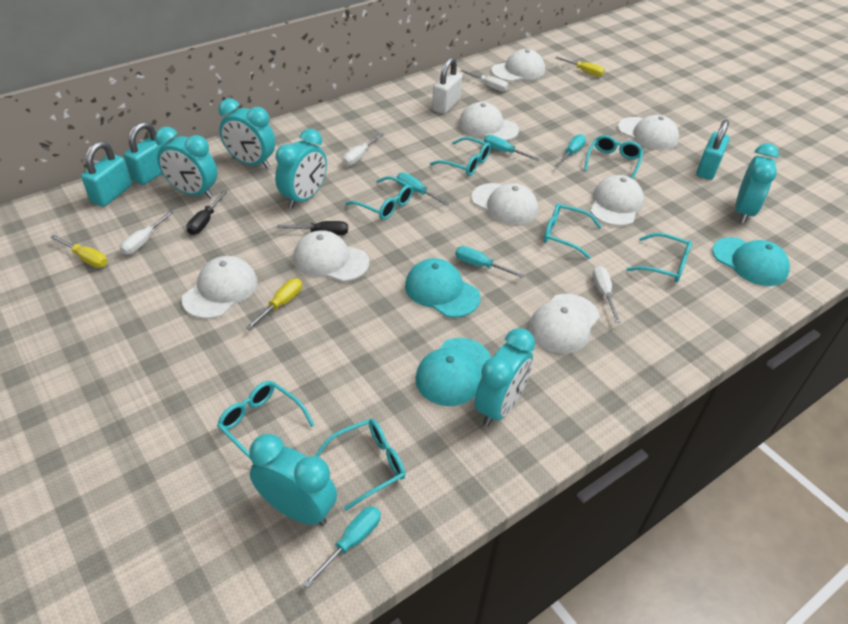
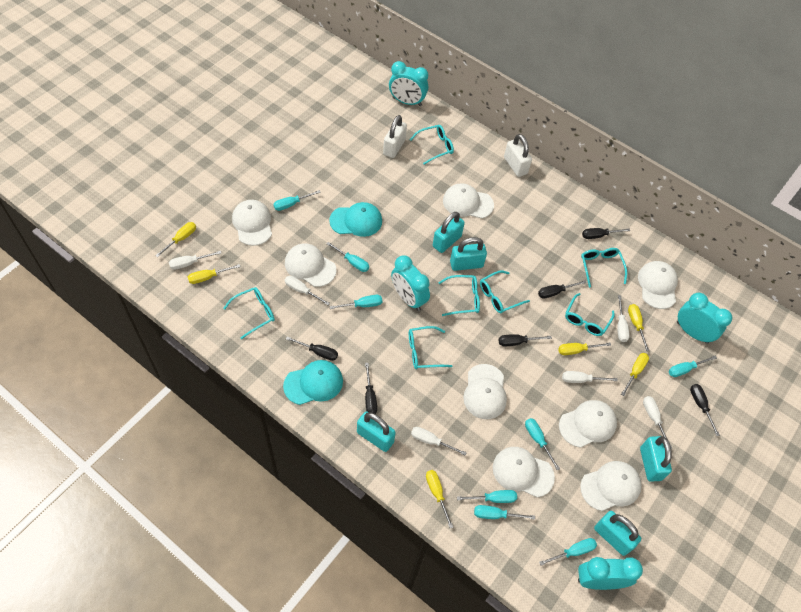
black screwdriver: [187,190,228,235] [277,221,348,235] = 2 -> [286,337,338,361] [365,363,377,414] [498,334,552,346] [538,280,586,298] [582,228,630,239] [690,384,720,436] = 6
turquoise cap: [405,258,480,318] [415,338,491,406] [712,237,790,286] = 3 -> [283,360,343,405] [329,202,382,237] = 2
turquoise clock: [155,127,217,199] [219,98,275,169] [249,434,337,526] [275,129,327,209] [474,328,535,427] [735,143,779,223] = 6 -> [389,61,428,106] [391,255,430,311] [578,557,643,590] [677,293,732,344] = 4
turquoise padlock: [81,141,132,207] [124,122,167,185] [696,120,730,180] = 3 -> [357,411,396,452] [433,212,465,253] [450,237,487,271] [594,511,641,556] [640,436,672,482] = 5
turquoise screwdriver: [303,506,381,588] [397,173,449,206] [455,246,524,278] [484,135,540,161] [555,134,586,167] = 5 -> [273,190,321,211] [327,242,369,272] [329,295,382,309] [457,490,517,503] [474,505,535,520] [525,418,560,470] [539,538,597,566] [669,356,717,377] = 8
white padlock: [432,57,463,114] = 1 -> [383,115,407,158] [504,134,532,177] = 2
white screwdriver: [120,210,174,255] [343,133,383,166] [461,70,508,92] [592,266,621,323] = 4 -> [169,251,221,270] [285,276,330,305] [411,427,467,455] [562,371,618,383] [617,295,630,342] [643,396,672,449] = 6
yellow screwdriver: [50,235,107,268] [246,278,302,330] [555,57,605,77] = 3 -> [155,222,196,257] [188,264,241,284] [426,470,453,528] [558,343,611,355] [621,353,649,396] [628,304,649,352] = 6

